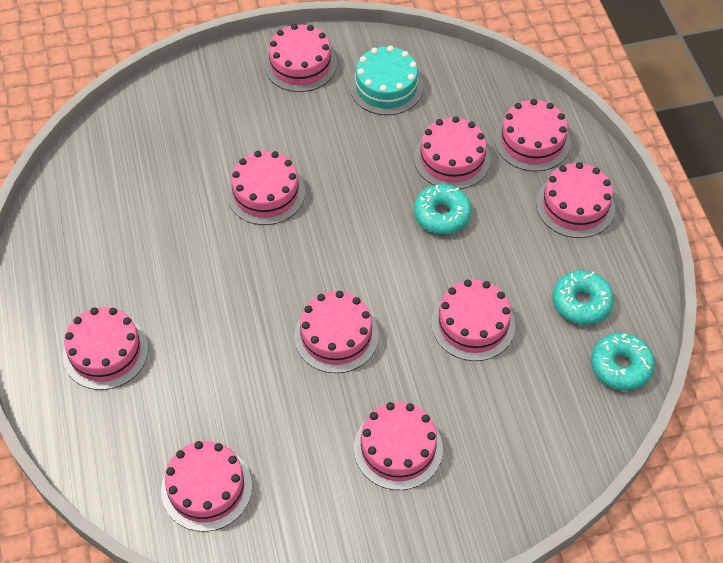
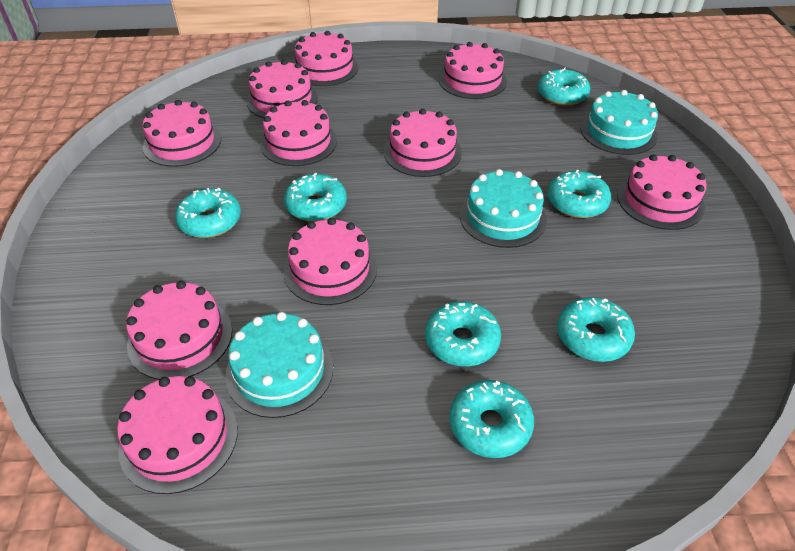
turquoise cake: [350,46,423,115] = 1 -> [225,312,333,418] [460,169,547,248] [580,90,658,155] = 3
turquoise donut: [414,184,472,234] [553,270,614,325] [591,333,655,390] = 3 -> [175,188,241,238] [284,173,347,222] [425,302,501,366] [449,380,534,458] [538,68,590,106] [547,169,611,218] [557,297,635,362] = 7

